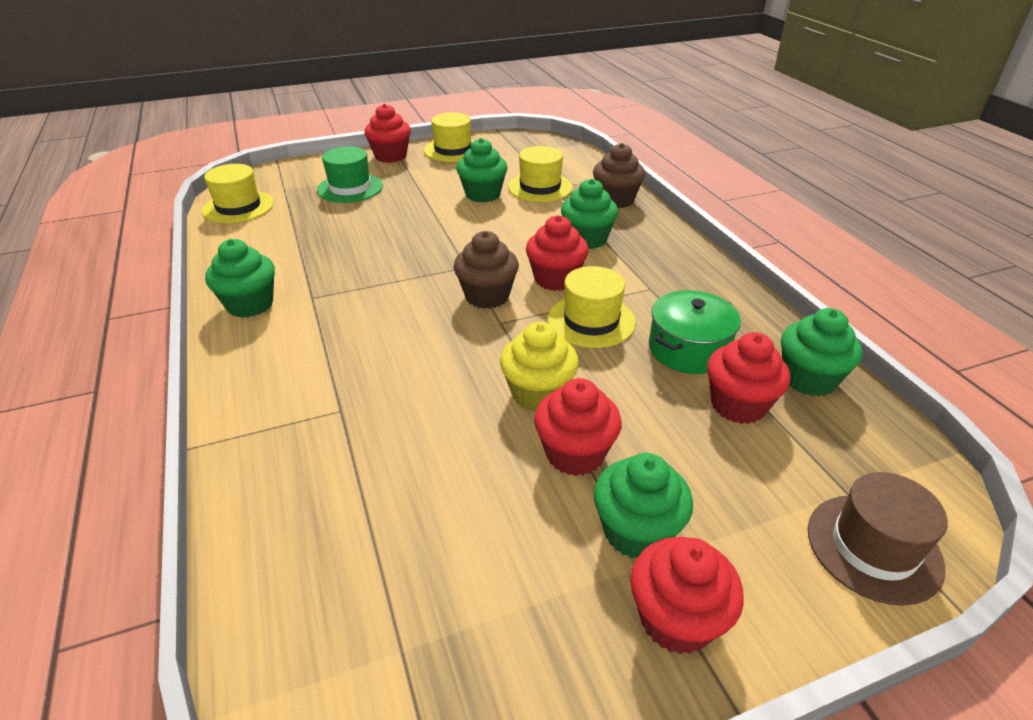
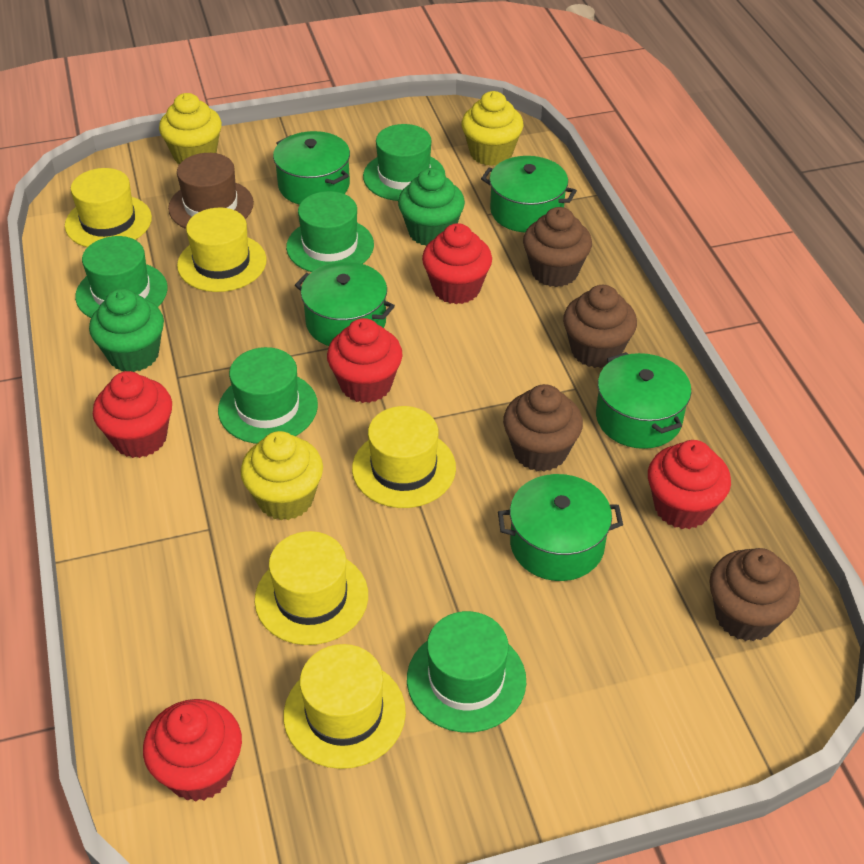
brown cupcake: [454,231,519,309] [593,143,645,208] = 2 -> [503,384,583,472] [523,207,592,287] [563,285,637,368] [709,548,800,641] = 4
green cupcake: [205,239,275,318] [456,138,508,202] [561,179,618,249] [594,453,693,558] [781,308,863,396] = 5 -> [89,289,164,372] [398,168,465,246] = 2
green hat: [317,146,383,203] = 1 -> [75,236,168,318] [218,347,318,444] [286,191,374,272] [363,124,445,201] [407,611,526,733] = 5
green pot: [649,290,741,374] = 1 -> [273,131,350,205] [295,262,395,346] [481,156,577,232] [498,474,623,581] [596,352,691,449] = 5
yellow cupcake: [500,322,579,412] = 1 -> [159,93,222,164] [241,431,323,520] [462,91,524,166] = 3
yellow hat: [202,164,274,223] [424,112,474,162] [508,146,573,202] [548,266,636,348] = 4 -> [65,168,152,247] [177,208,267,292] [255,531,368,645] [283,644,406,769] [352,406,456,508] = 5

